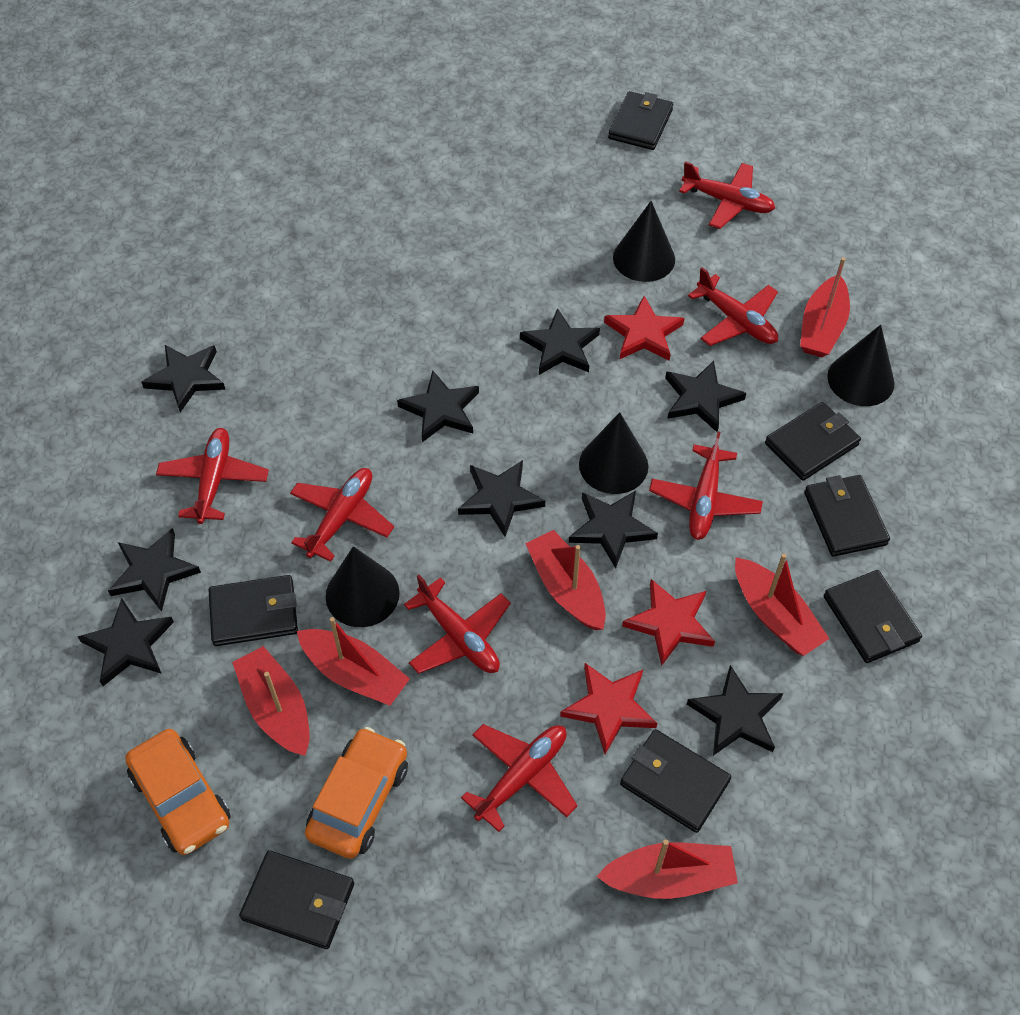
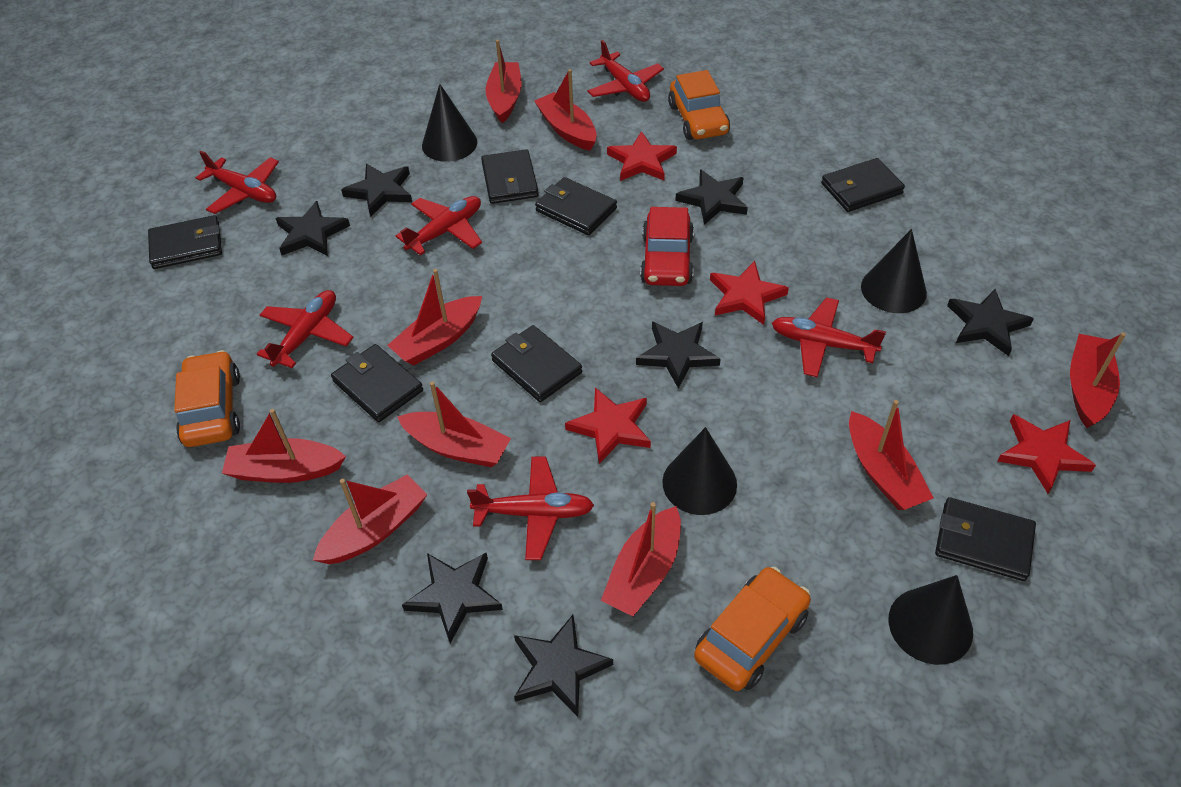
black star: [77,598,174,686] [108,528,201,612] [142,345,226,412] [397,370,479,442] [458,460,545,537] [520,308,600,375] [569,491,658,568] [665,360,746,432] [687,665,783,756] = 9 -> [275,201,350,256] [341,164,412,217] [402,552,503,643] [514,615,613,717] [636,322,721,389] [675,169,748,225] [947,289,1034,356] = 7
orange car: [125,729,231,855] [305,727,408,859] = 2 -> [174,350,240,447] [668,70,730,140] [694,567,811,691] = 3
red boat: [232,646,310,756] [297,617,410,706] [525,530,606,630] [596,839,738,899] [735,553,830,656] [800,257,850,357] = 6 -> [222,409,346,483] [313,474,427,564] [387,269,482,365] [398,381,511,467] [486,40,522,123] [534,69,597,151] [601,502,681,616] [849,400,934,510] [1070,332,1126,428] = 9
red car: none = 0 -> [640,207,694,286] = 1
red plane: [156,428,269,524] [290,468,394,562] [404,575,511,674] [461,724,578,832] [649,432,763,540] [679,161,775,229] [688,267,778,346] = 7 -> [196,151,279,214] [257,290,354,368] [396,196,482,255] [467,457,594,560] [587,40,664,102] [772,297,886,378] = 6
red star: [560,663,657,754] [604,296,685,361] [622,579,715,666] = 3 -> [565,387,651,464] [607,131,677,181] [710,261,789,325] [997,414,1096,494] = 4

